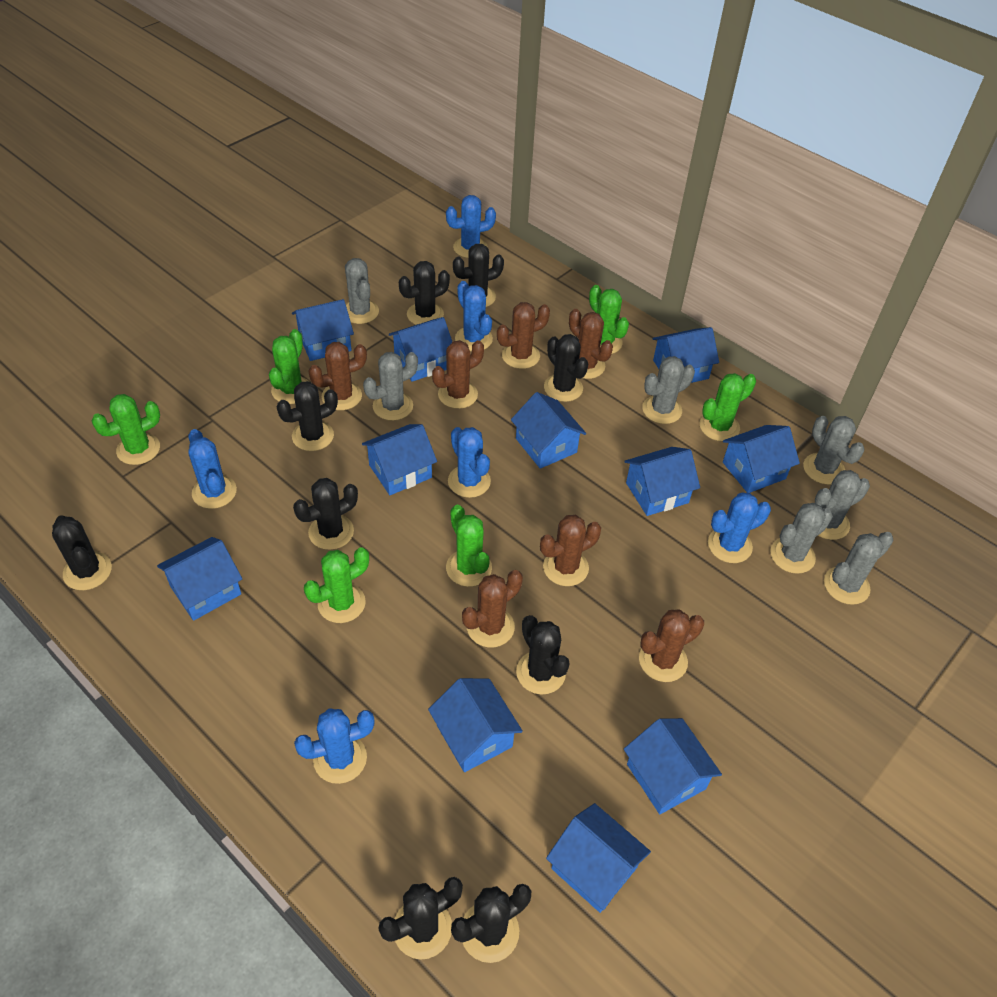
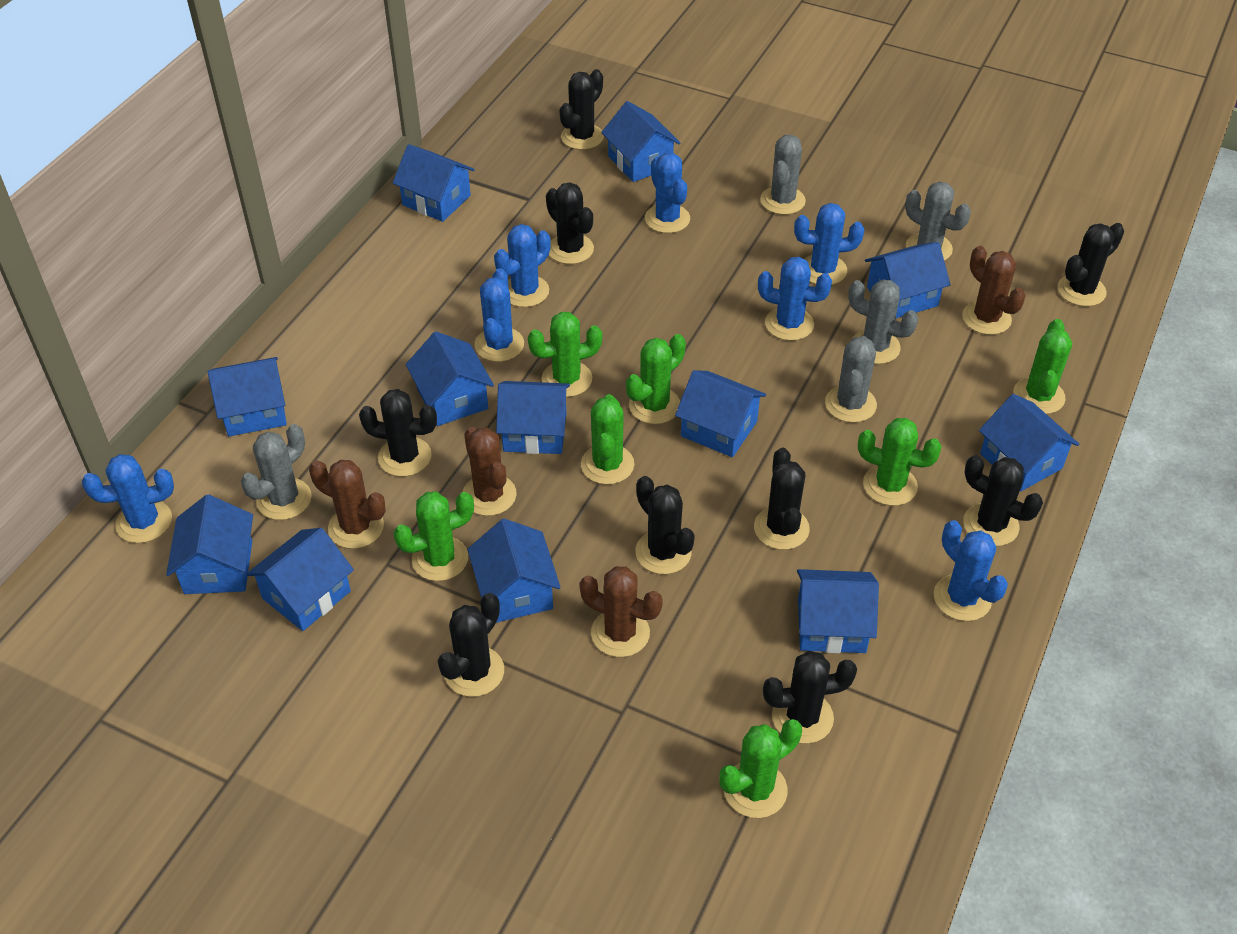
blue cactus: [188,429,237,509] [294,708,375,784] [446,195,496,258] [448,427,491,498] [455,281,493,351] [708,493,771,563] = 6 -> [82,454,174,543] [474,268,524,362] [494,224,551,307] [645,153,690,233] [758,257,832,341] [794,203,864,285] [934,520,1008,621] = 7
blue house: [157,537,242,621] [292,299,354,361] [362,424,437,495] [389,317,452,382] [428,678,523,772] [511,392,586,469] [546,803,651,913] [624,718,722,814] [625,447,700,516] [653,327,719,383] [723,425,800,493] = 11 -> [166,495,253,594] [208,357,287,437] [246,528,354,631] [393,144,475,222] [406,332,494,426] [468,519,561,623] [496,381,570,454] [601,101,680,182] [675,370,766,457] [797,569,879,653] [865,242,951,319] [979,394,1079,492] = 12
brown cactus: [308,342,367,410] [432,340,484,409] [462,570,523,647] [497,302,550,369] [540,515,601,586] [569,309,613,379] [639,609,704,682] = 7 -> [309,460,386,549] [462,427,516,516] [579,566,663,657] [962,246,1026,335] = 4
green cactus: [92,394,160,465] [269,329,308,404] [304,547,369,623] [446,505,492,587] [589,285,629,354] [700,373,756,441] = 6 -> [393,492,474,581] [528,312,602,397] [581,394,634,485] [626,334,686,424] [719,719,802,818] [858,418,942,506] [1013,319,1072,414] = 7
grey cactus: [345,258,379,324] [363,352,418,421] [642,356,695,424] [770,503,833,574] [803,416,865,485] [815,470,870,540] [824,532,894,605] = 7 -> [241,424,312,520] [760,135,806,215] [825,336,877,423] [848,280,918,364] [905,181,971,261] = 5

